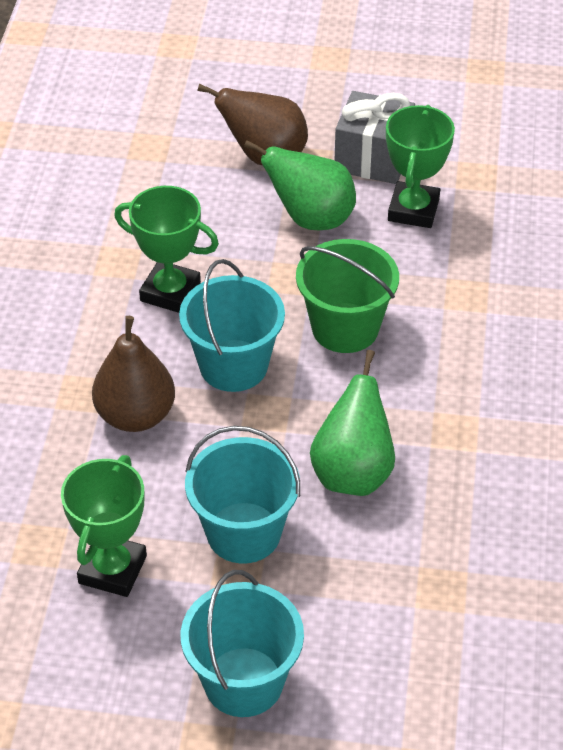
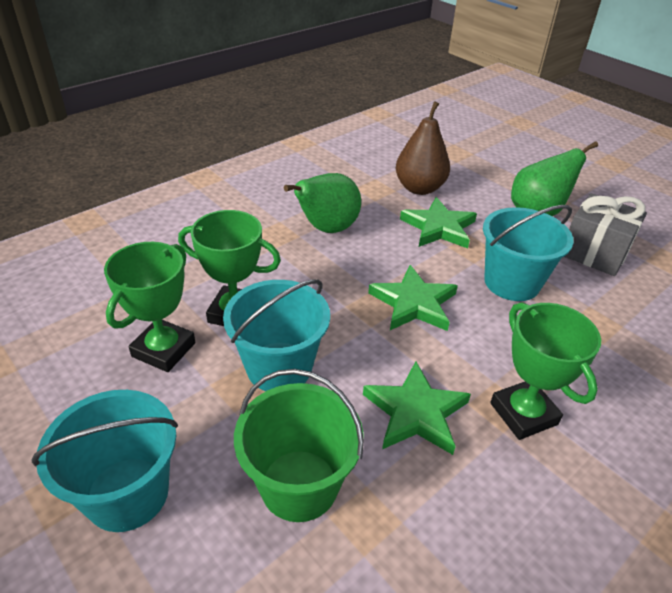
brown pear: [92,316,175,432] [197,84,308,165] = 2 -> [395,101,450,195] = 1
green star: none = 0 -> [363,361,471,455] [368,265,458,331] [400,197,477,248] = 3

